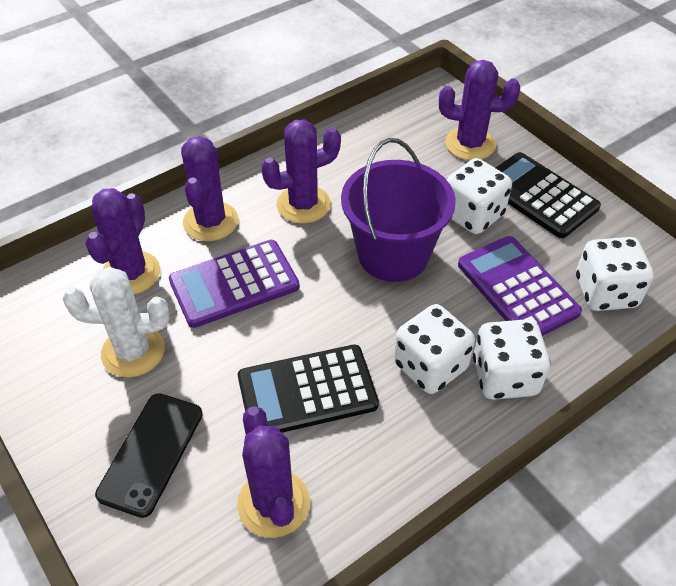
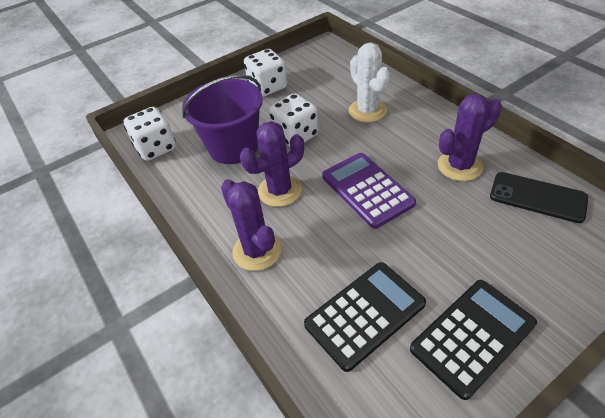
purple cactus: [85,188,160,295] [181,136,238,241] [237,406,310,538] [261,120,341,223] [439,60,520,160] = 5 -> [221,179,281,271] [240,121,304,207] [438,94,502,181] = 3
purple calculator: [169,240,300,328] [458,236,582,336] = 2 -> [322,153,416,229] = 1
white dice: [394,304,475,394] [447,158,512,234] [473,319,550,400] [576,237,654,311] = 4 -> [124,107,176,161] [244,49,287,97] [269,93,318,147] = 3

